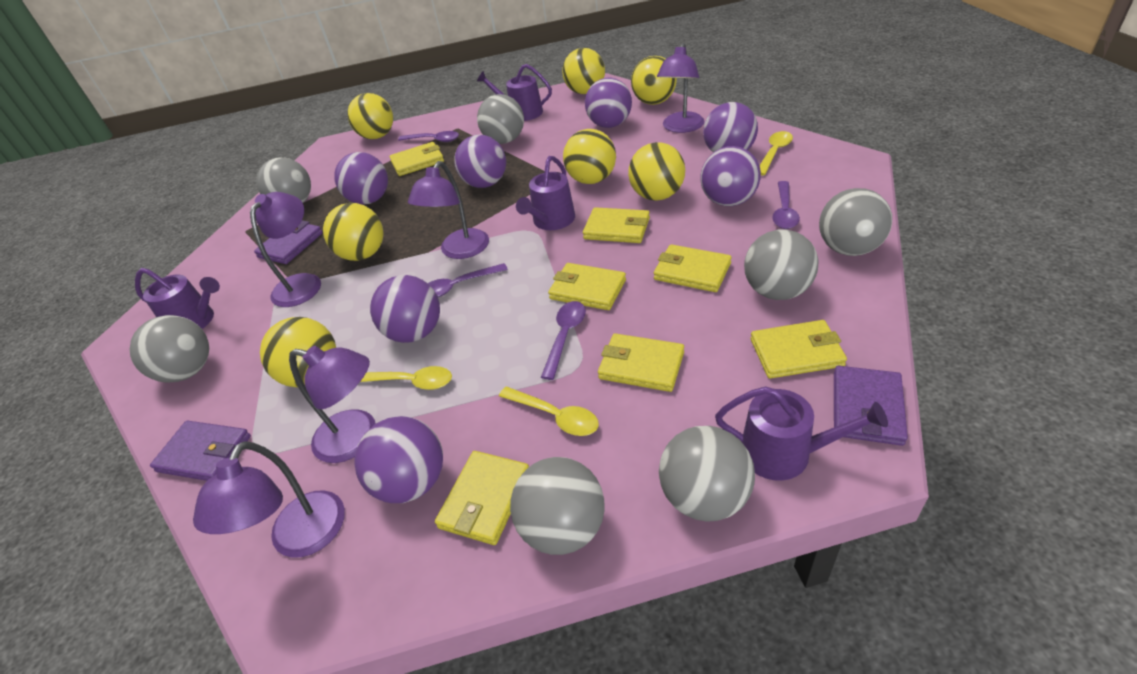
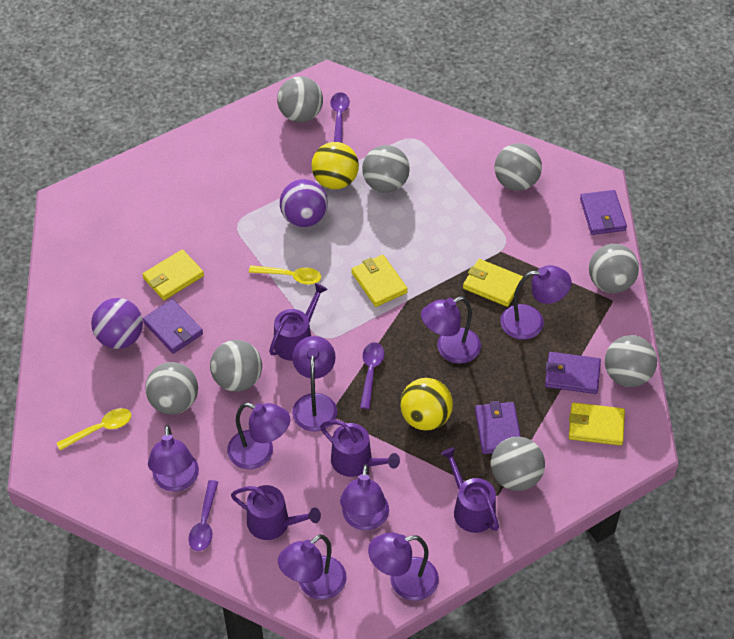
grey ball: [129,315,209,383] [256,158,311,203] [477,94,524,144] [510,457,605,555] [659,426,755,522] [744,229,818,300] [819,188,892,256] = 7 -> [145,362,198,414] [210,340,262,392] [277,76,323,122] [362,145,410,193] [491,437,545,491] [494,143,542,191] [589,244,639,293] [605,335,657,387] = 8
purple ball: [334,152,388,205] [354,416,443,503] [370,275,440,343] [454,135,506,188] [585,78,632,128] [700,146,761,206] [703,102,758,153] = 7 -> [91,298,143,349] [280,179,328,227] = 2
purple lamp: [193,441,345,558] [250,192,321,307] [289,346,376,463] [408,161,489,259] [657,43,704,133] = 5 -> [148,425,199,491] [227,403,290,469] [278,534,347,600] [292,336,337,432] [340,464,389,530] [368,532,439,601] [421,296,481,364] [500,265,572,340] = 8
purple spoon: [398,131,459,142] [428,263,508,297] [541,301,586,380] [772,181,800,229] = 4 -> [189,480,218,551] [330,92,350,143] [360,342,384,409] = 3
purple wallet: [150,421,251,481] [254,220,322,264] [834,366,908,446] = 3 -> [143,299,203,354] [475,401,521,454] [545,352,601,394] [580,190,627,235] = 4
yellow ball: [260,317,336,387] [323,203,384,261] [347,93,393,139] [562,48,605,94] [563,129,616,184] [628,142,685,201] [631,56,677,105] = 7 -> [311,142,359,189] [400,378,453,431] = 2
yellow spoon: [360,366,452,390] [499,387,599,436] [760,131,793,175] = 3 -> [57,408,132,450] [249,265,321,285] = 2
yellow wallet: [389,142,444,176] [435,451,529,545] [548,263,626,310] [583,207,650,243] [598,333,684,392] [654,244,732,292] [751,320,847,379] = 7 -> [142,250,204,300] [351,255,408,307] [463,259,523,307] [569,403,625,446] = 4

